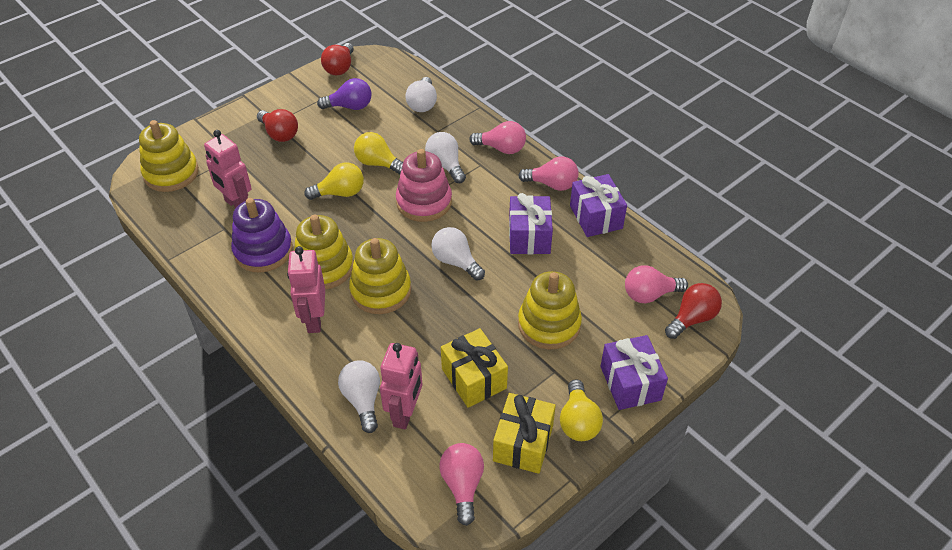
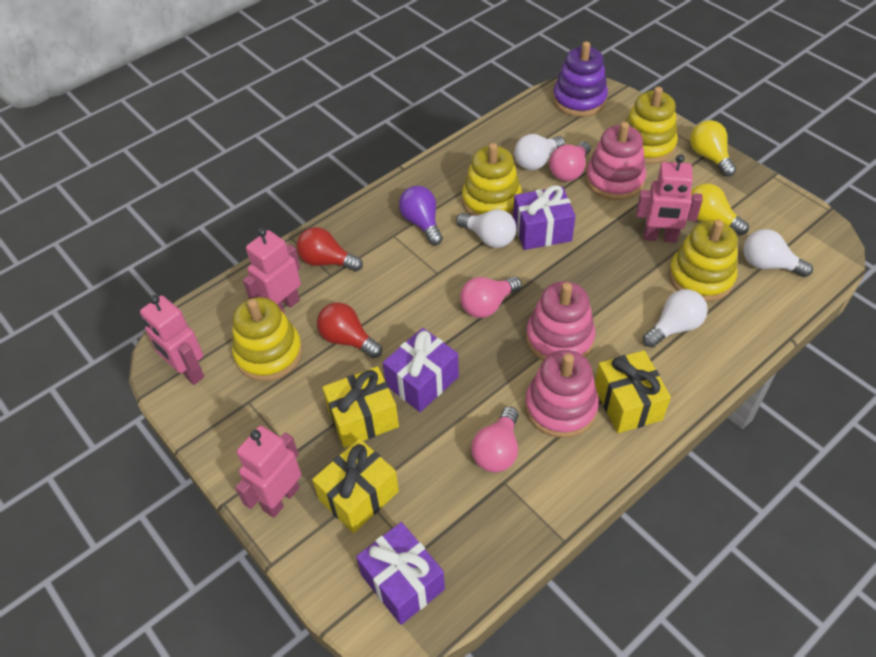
pink light bulb: [439,443,484,526] [469,121,526,154] [518,156,579,191] [625,265,688,303] = 4 -> [460,276,522,318] [472,407,519,473] [549,142,591,181] = 3
pink robot: [204,130,252,208] [287,246,325,333] [380,343,422,429] = 3 -> [140,295,204,385] [235,426,301,518] [243,228,301,313] [636,154,703,243] = 4
pink stacking toy: [396,149,452,222] = 1 -> [525,350,599,438] [526,281,596,361] [586,122,646,200] = 3
red light bulb: [257,109,298,142] [321,43,353,75] [665,283,722,339] = 3 -> [297,227,363,272] [317,302,382,358] = 2
yellow gift: [441,328,508,408] [493,393,556,474] = 2 -> [312,439,399,533] [322,366,399,448] [595,350,671,433] = 3
yellow light bulb: [304,162,364,200] [354,132,403,175] [560,379,603,441] = 3 -> [690,120,736,177] [691,184,749,235] = 2

